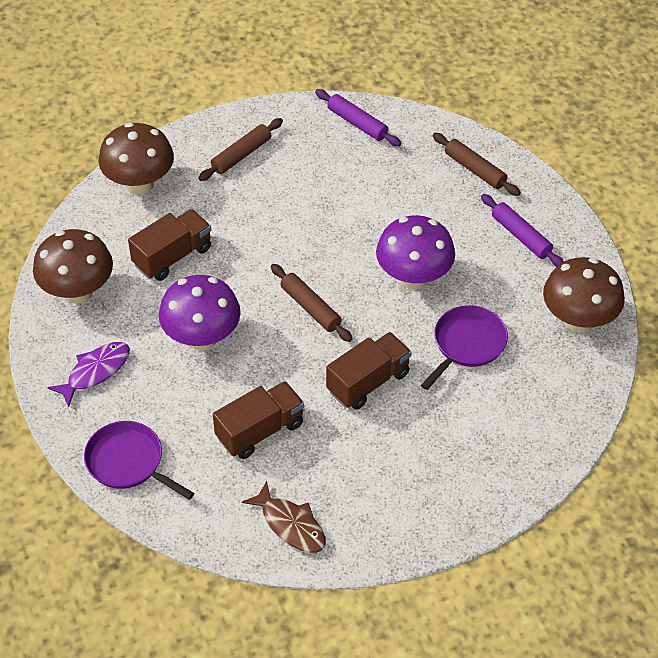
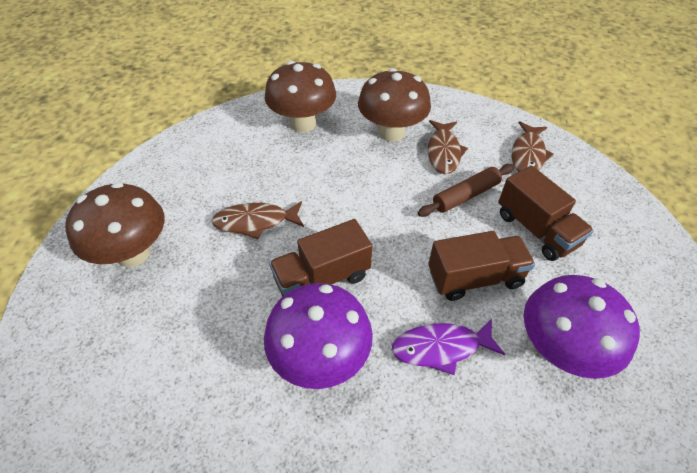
brown fish: [242,481,326,553] = 1 -> [212,201,304,239] [428,120,468,174] [512,121,554,172] = 3
brown rolling pin: [198,118,283,181] [271,264,352,342] [433,133,521,196] = 3 -> [418,164,514,217] = 1
purple pan: [84,421,194,500] [421,305,508,390] = 2 -> none = 0
purple rolling pin: [315,89,401,146] [481,194,564,267] = 2 -> none = 0

